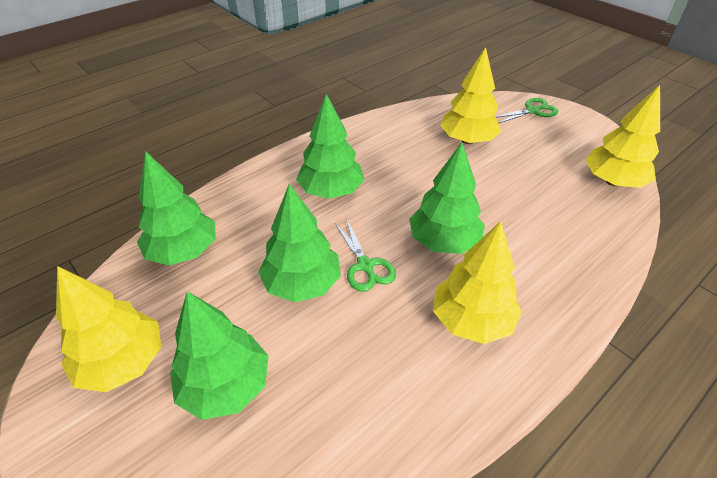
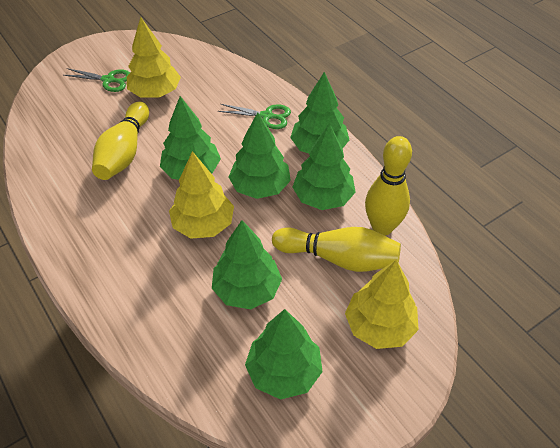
green tree: [137,151,216,265] [170,291,269,420] [258,184,341,302] [296,94,365,199] [409,143,485,254] = 5 -> [160,96,221,180] [212,220,282,309] [228,112,291,199] [245,309,323,400] [290,72,349,154] [292,123,356,210] = 6
yellow bowling pin: none = 0 -> [92,102,149,180] [272,227,401,272] [365,136,412,236] = 3
yellow tree: [56,266,162,392] [433,221,522,344] [440,47,501,144] [585,85,660,188] = 4 -> [127,17,181,97] [169,151,234,239] [345,259,419,349] = 3

